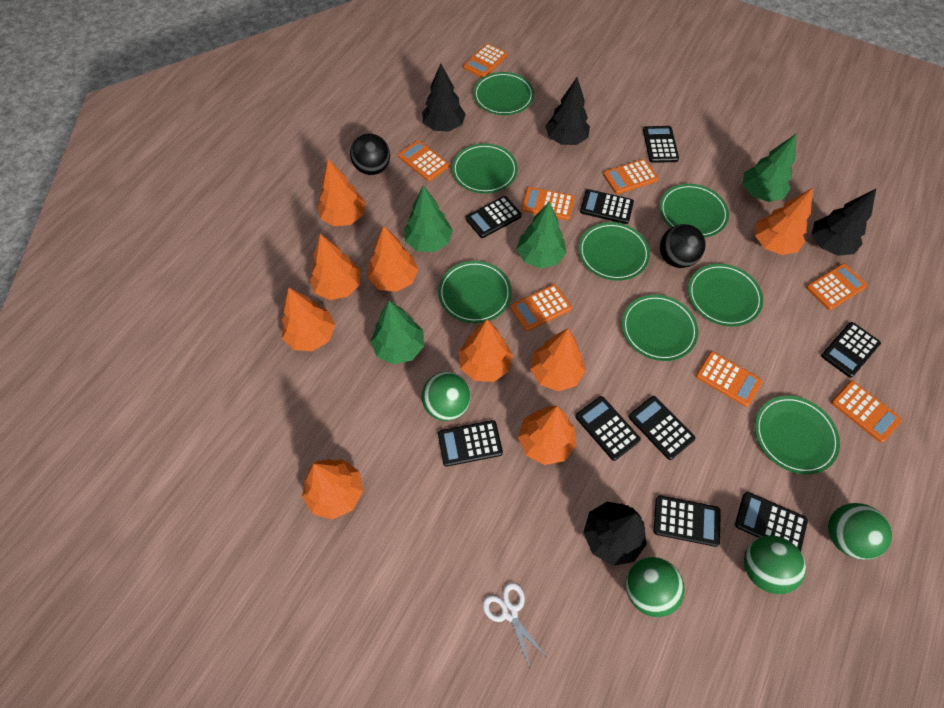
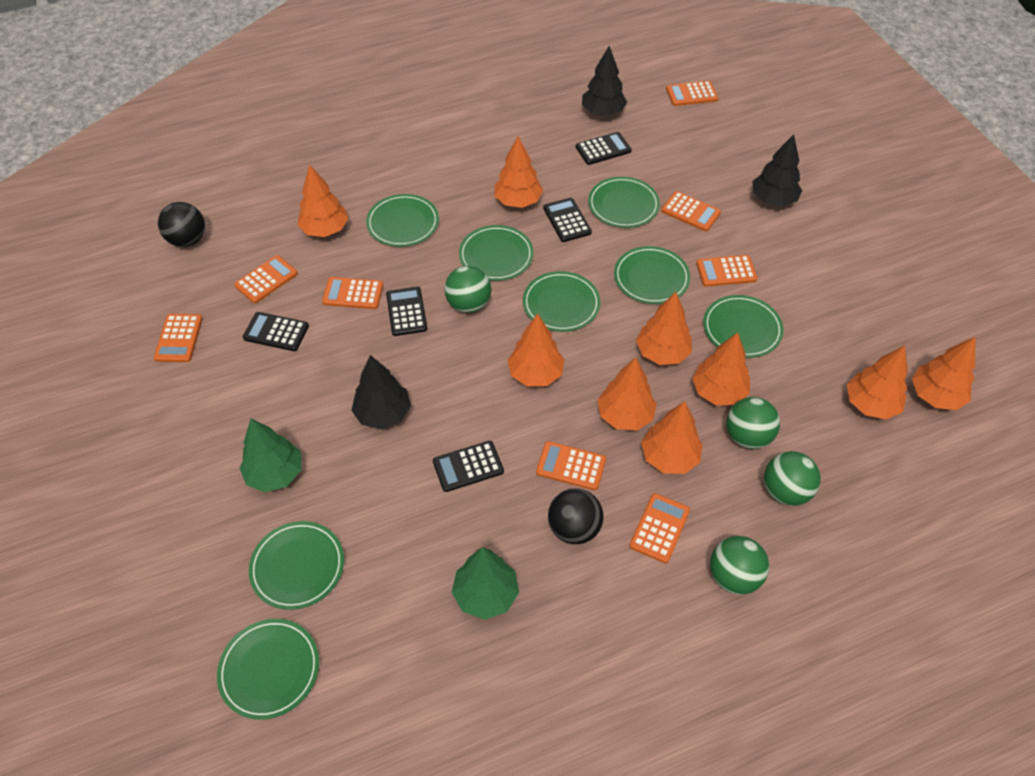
black calculator: [438,420,503,467] [466,196,522,238] [575,396,641,461] [580,189,634,224] [628,396,695,460] [643,126,679,163] [654,495,721,547] [735,492,808,552] [821,322,881,378] = 9 -> [243,312,309,351] [386,287,427,336] [433,441,504,492] [543,198,592,242] [576,132,632,165] = 5
black tree: [422,64,466,132] [546,77,590,145] [583,502,647,566] [811,189,876,256] = 4 -> [351,355,411,429] [582,46,627,116] [753,134,802,206] = 3
green tree: [370,301,424,365] [404,185,453,252] [517,202,566,268] [743,134,796,202] = 4 -> [240,419,301,492] [452,547,519,620] = 2
white scissors: [483,582,546,668] = 1 -> none = 0

